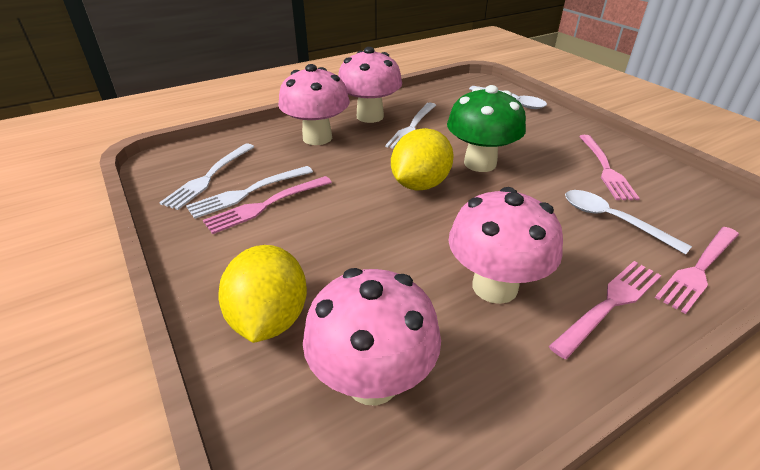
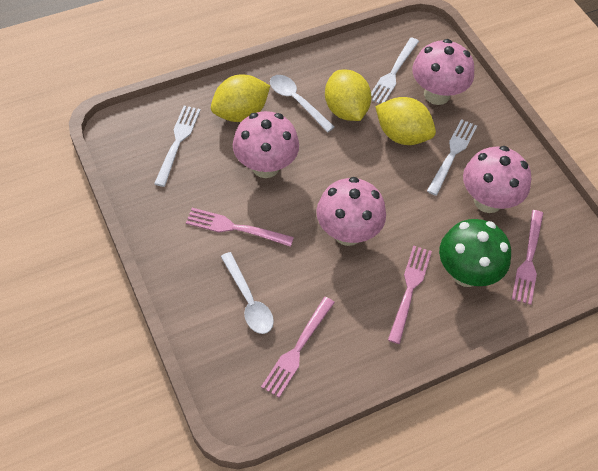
yellow lemon: [218,245,307,343] [391,128,454,190] = 2 -> [211,74,270,122] [325,69,371,121] [375,97,436,145] = 3

